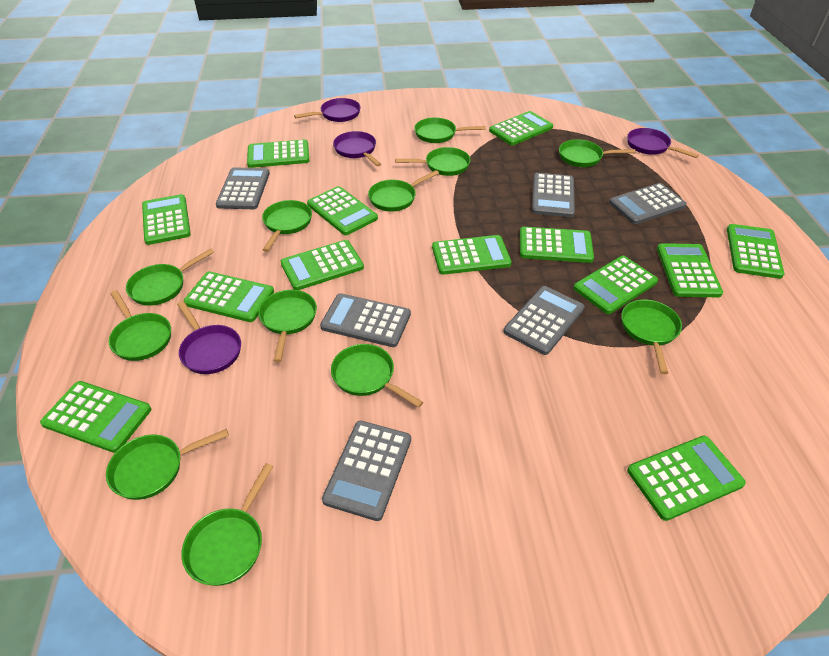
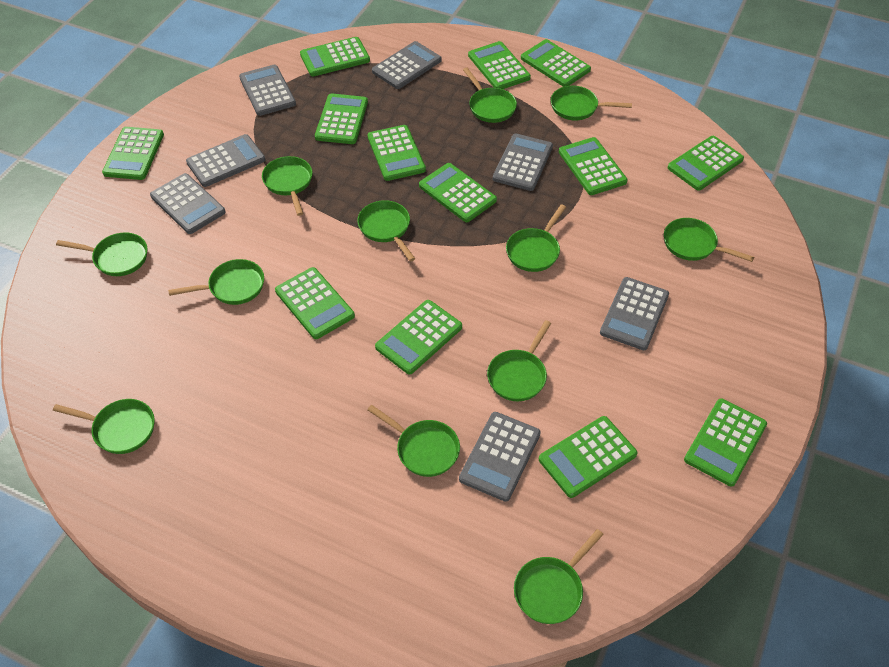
grey calculator: [216,167,270,209] [320,293,411,347] [322,421,411,521] [504,286,585,355] [532,173,575,217] [609,183,687,224] = 6 -> [150,173,226,234] [186,134,266,187] [239,65,296,116] [372,41,442,89] [459,412,541,502] [493,134,553,191] [600,277,669,350] = 7
purple pan: [177,301,241,374] [294,98,361,122] [333,131,381,166] [627,128,699,158] = 4 -> none = 0

